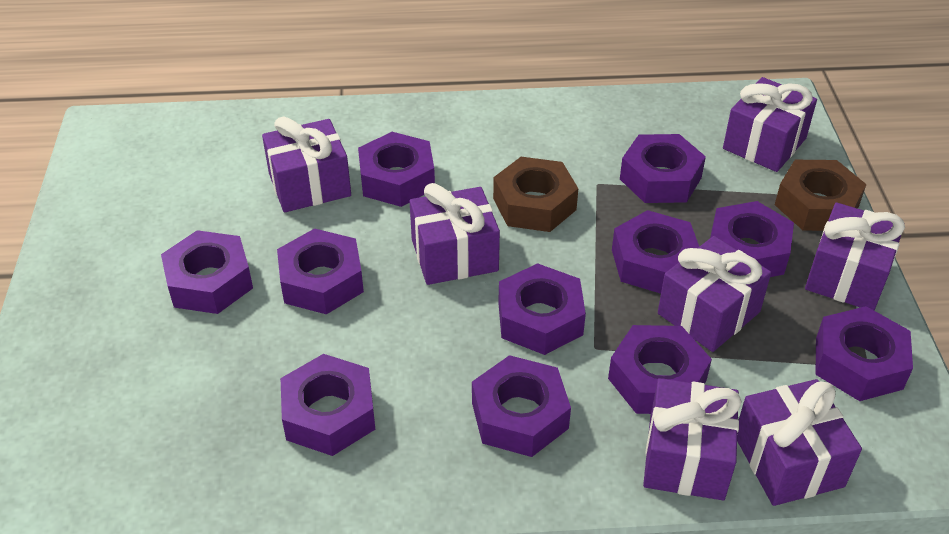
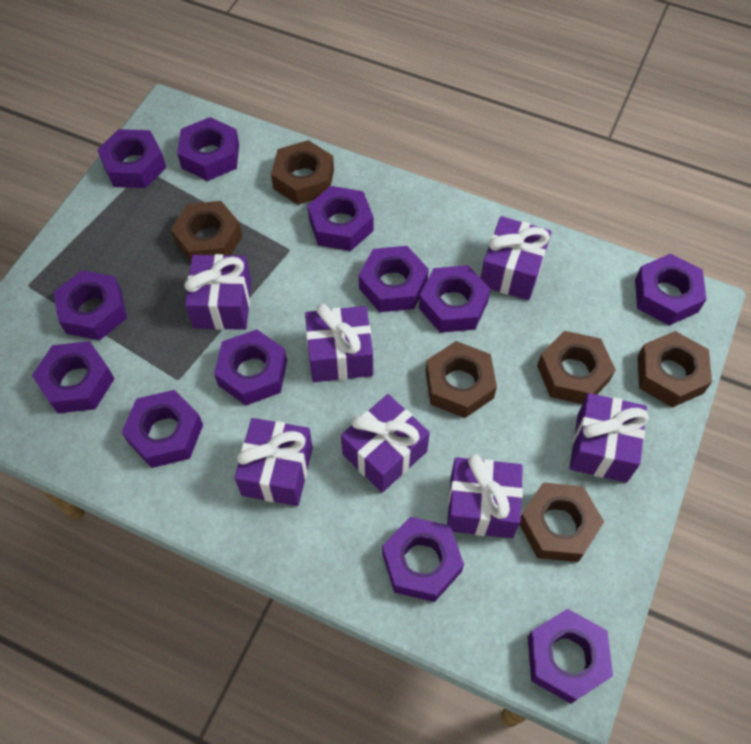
brown nut: [493,157,578,232] [775,160,867,231] = 2 -> [171,201,242,262] [271,140,334,205] [426,341,497,418] [519,482,604,562] [537,331,616,404] [637,331,712,408] = 6
purple nut: [161,230,253,314] [277,228,364,314] [280,354,375,456] [358,132,435,207] [472,355,571,457] [498,263,586,355] [608,325,712,414] [612,210,699,294] [620,134,706,203] [710,201,794,277] [816,306,913,401] = 11 -> [32,341,115,413] [53,270,127,340] [97,129,166,188] [121,390,203,468] [177,117,239,181] [214,329,287,405] [307,186,374,251] [359,246,429,312] [382,517,464,602] [419,265,491,333] [528,609,613,704] [635,254,707,326] = 12

